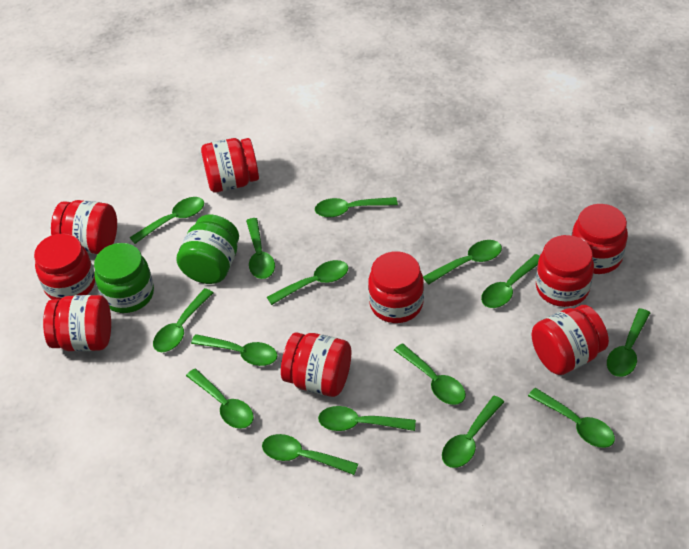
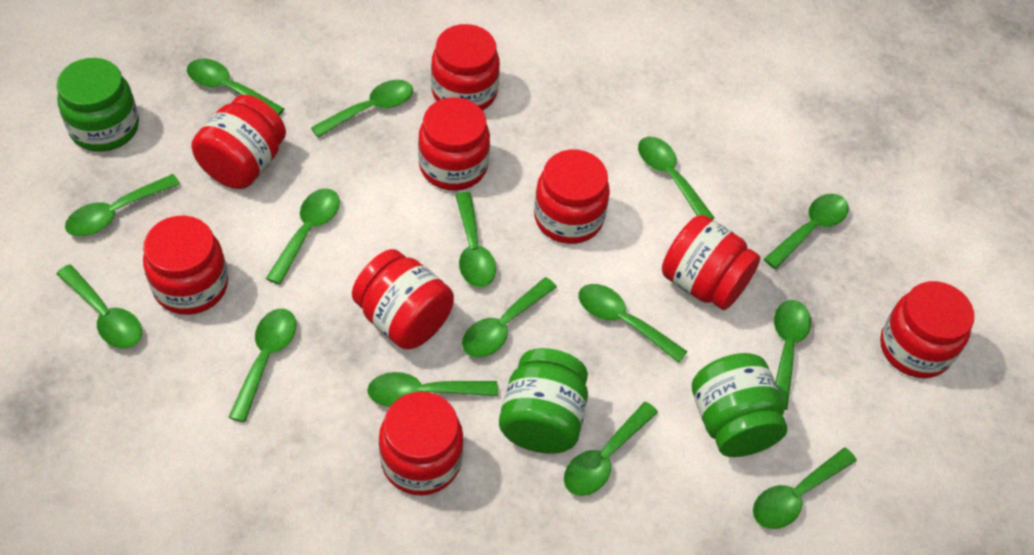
green jar: [94,243,154,313] [176,214,239,284] = 2 -> [56,58,139,152] [499,348,588,454] [692,353,787,457] = 3

